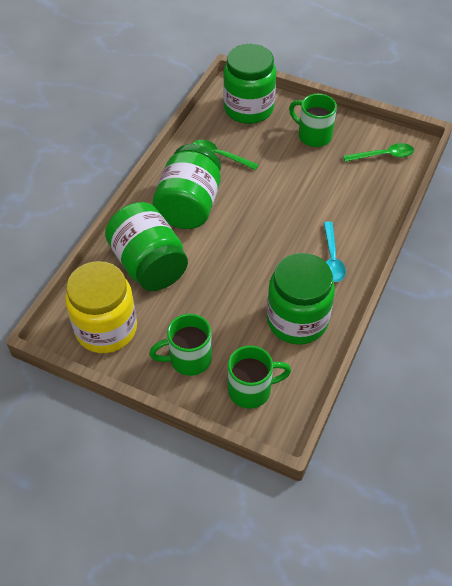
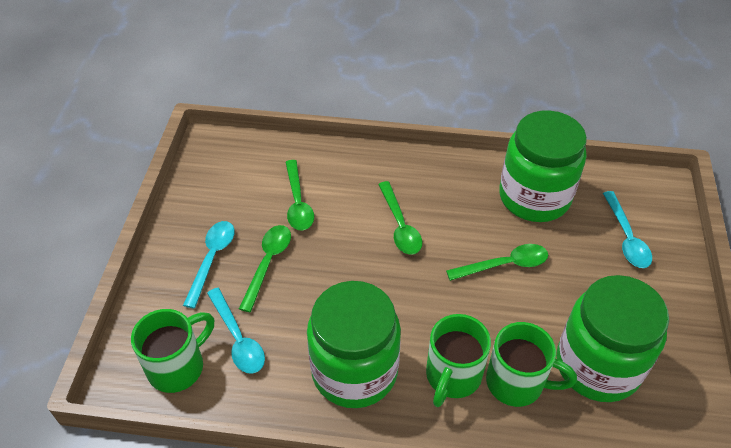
green jar: [105,202,188,291] [153,144,221,229] [223,44,276,124] [267,253,335,345] = 4 -> [307,281,401,408] [499,110,587,222] [556,275,669,402] = 3
green spoon: [193,140,259,170] [343,143,414,162] = 2 -> [239,225,291,312] [285,160,314,230] [378,181,422,255] [446,244,548,281] = 4
turquoise spoon: [324,222,346,282] = 1 -> [183,221,235,308] [207,288,265,374] [603,191,652,268] = 3
yellow jar: [65,261,137,353] = 1 -> none = 0

